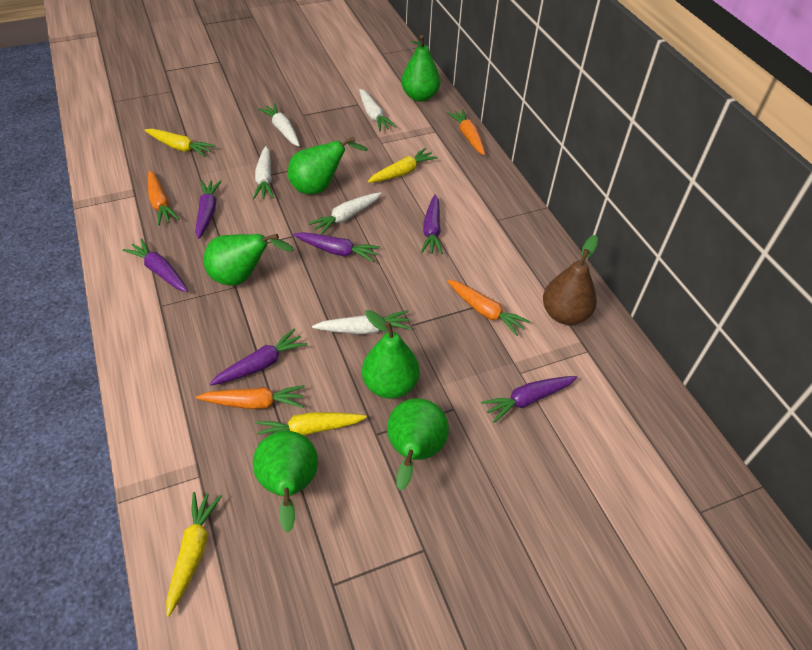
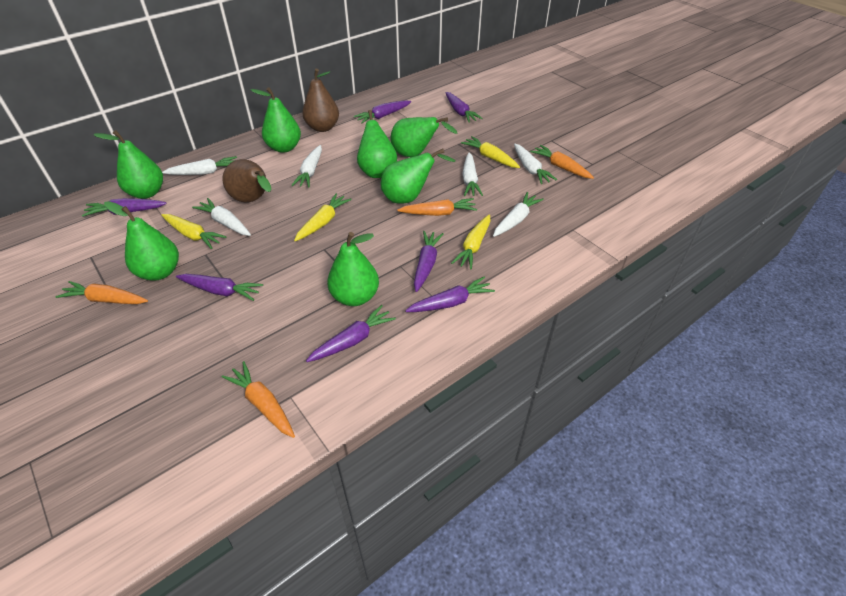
brown pear: [543,235,598,325] = 1 -> [222,159,271,202] [302,69,339,132] = 2
green pear: [204,234,294,286] [253,431,318,533] [288,137,368,194] [362,310,420,399] [387,398,449,490] [401,35,440,102] = 6 -> [93,130,163,199] [104,201,179,281] [250,87,301,153] [327,232,379,306] [357,110,397,178] [381,148,455,204] [390,117,457,157] = 7
purple carrot: [123,238,188,292] [195,180,222,239] [210,328,307,386] [293,232,380,262] [421,194,443,255] [481,376,577,423] = 6 -> [82,198,167,217] [176,274,263,301] [306,305,396,362] [354,100,411,123] [405,276,495,312] [414,231,444,292] [445,92,483,123] = 7
white carrot: [253,146,274,199] [258,103,300,147] [308,192,382,235] [312,310,411,334] [359,89,397,132] = 5 -> [162,156,237,175] [192,198,251,236] [291,145,322,187] [462,152,483,196] [493,192,544,237] [514,144,557,184] = 6

